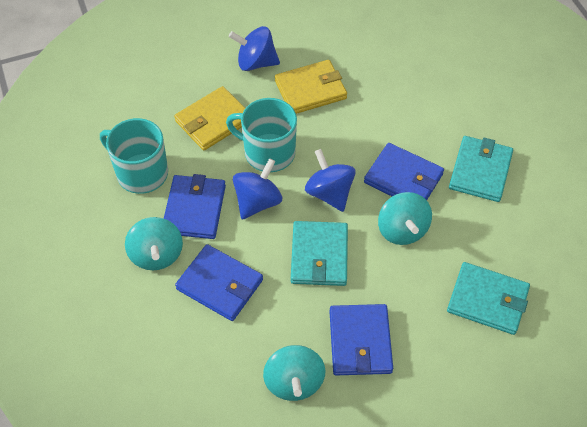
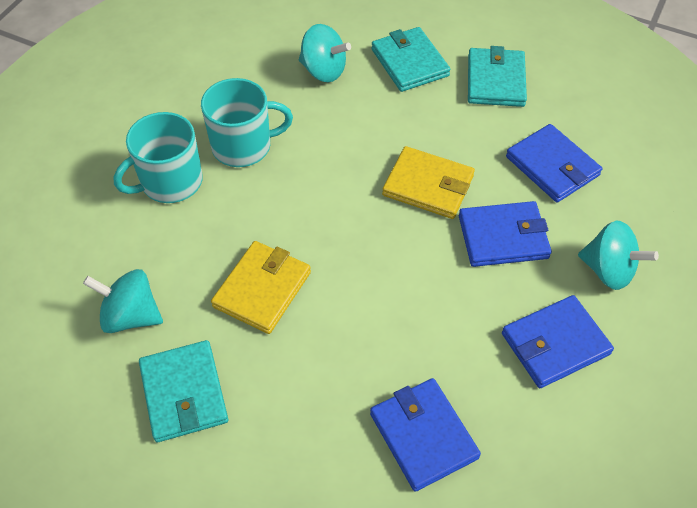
blue spinning top: [229,26,280,71] [233,158,282,219] [305,149,356,212] = 3 -> none = 0

